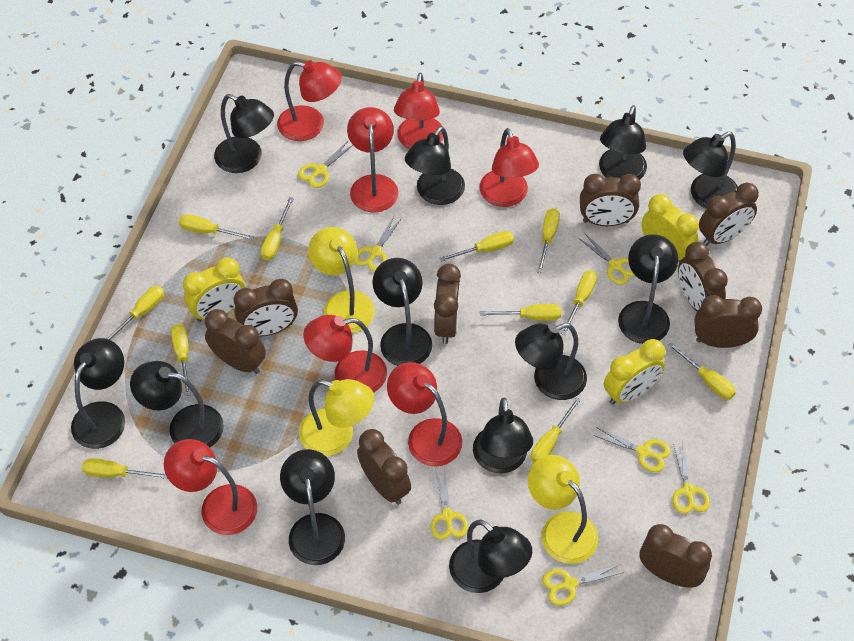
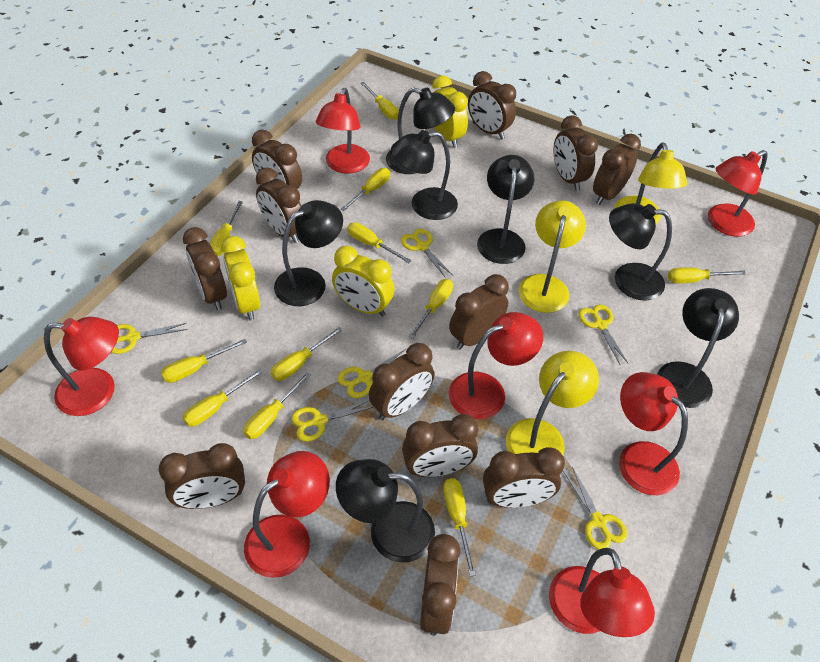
black lamp: [71,338,125,449] [130,361,224,447] [214,94,274,173] [280,449,345,565] [372,258,432,366] [405,126,465,205] [449,519,532,593] [473,398,533,474] [515,323,587,400] [599,105,647,180] [618,234,678,344] [683,132,738,209] = 12 -> [274,200,343,306] [336,459,435,563] [386,88,455,174] [391,130,458,220] [477,155,534,264] [609,203,672,301] [657,288,739,408] = 7
brown clock: [205,309,266,374] [234,279,298,337] [357,429,411,505] [434,264,461,344] [580,174,641,226] [640,524,712,588] [678,242,728,311] [694,295,762,348] [699,183,759,246] = 9 -> [159,443,245,509] [183,227,227,310] [252,130,302,189] [256,167,301,243] [369,343,434,420] [402,414,478,477] [420,534,461,636] [449,274,509,350] [468,71,516,139] [483,447,565,508] [553,116,598,191] [593,134,641,205] = 12
yellow scissors: [298,140,353,188] [355,216,402,271] [431,467,468,540] [542,564,625,606] [578,233,635,285] [593,427,670,472] [672,443,710,514] = 7 -> [111,323,187,354] [291,400,373,442] [338,349,406,398] [401,229,452,278] [563,467,627,550] [579,304,629,364] = 6

